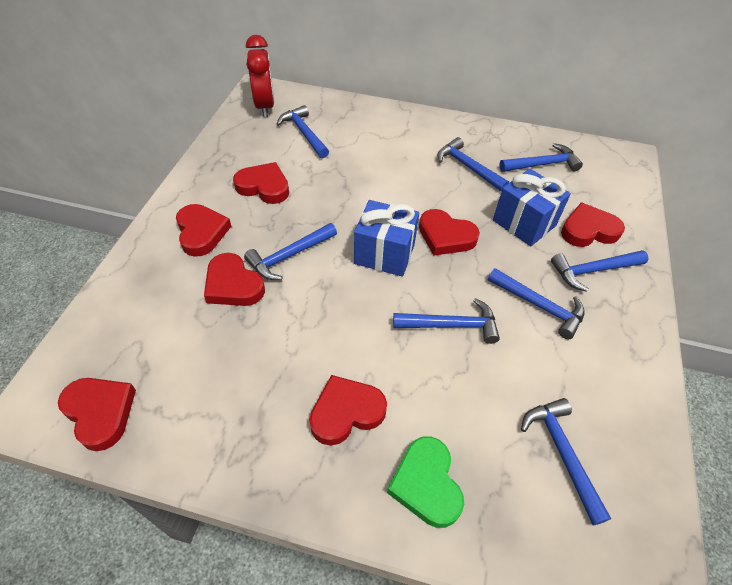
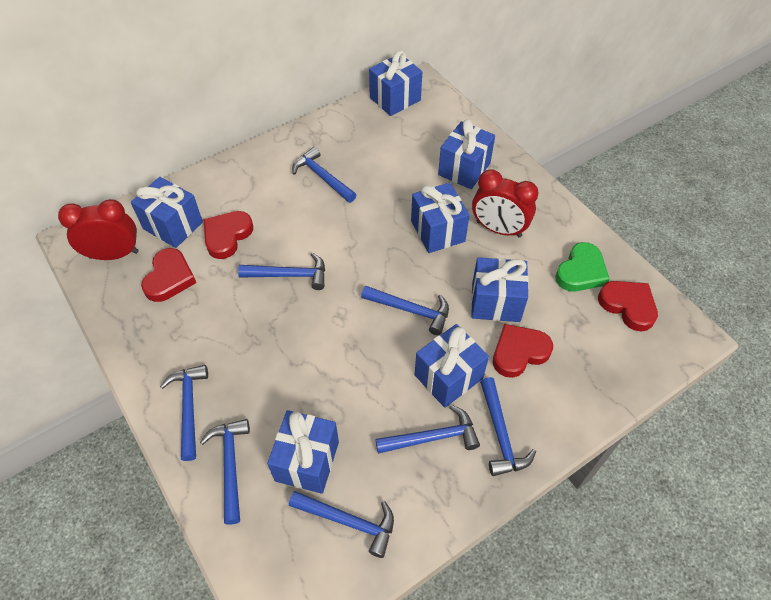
blue gift: [354,200,419,277] [493,169,571,246] = 2 -> [131,177,203,248] [267,410,339,494] [369,50,422,116] [411,183,470,253] [415,324,489,408] [438,119,495,189] [471,257,529,322] = 7
red clock: [246,35,274,117] = 1 -> [58,199,139,260] [472,169,539,237] = 2
red heart: [58,378,136,451] [176,204,231,257] [204,253,265,306] [233,162,289,204] [309,375,387,446] [419,209,480,256] [561,202,625,247] = 7 -> [141,248,196,302] [204,211,253,259] [493,324,553,378] [598,281,658,331] = 4

